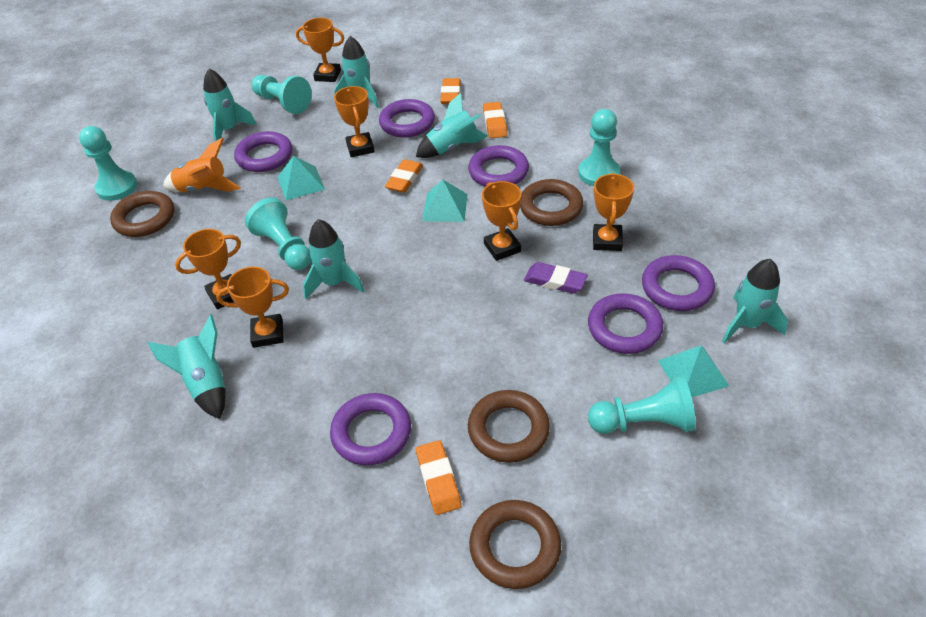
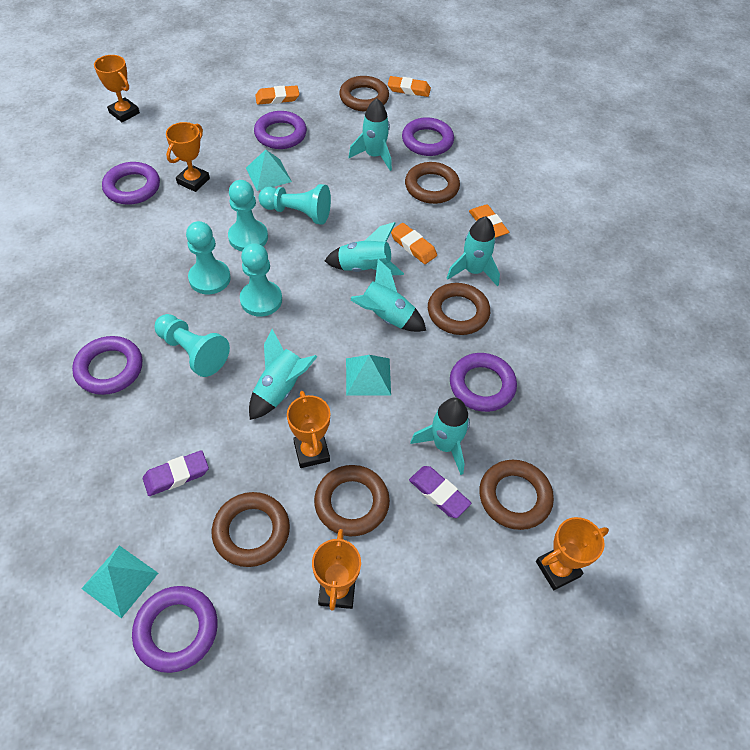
brown ring: [110,191,175,237] [468,390,550,463] [469,500,561,589] [520,179,583,226] = 4 -> [212,492,290,567] [314,465,390,536] [339,76,389,111] [405,162,460,204] [428,283,490,335] [479,460,554,530] = 6
orange rocket: [163,138,241,192] = 1 -> none = 0
orange trophy: [175,229,241,310] [216,266,289,348] [296,18,344,82] [334,86,375,157] [482,181,521,261] [593,173,634,251] = 6 -> [94,55,140,122] [166,122,210,192] [287,391,330,468] [312,529,361,610] [536,517,609,590] = 5
purple eraser: [524,262,588,294] = 1 -> [143,450,209,496] [409,466,471,518] = 2

